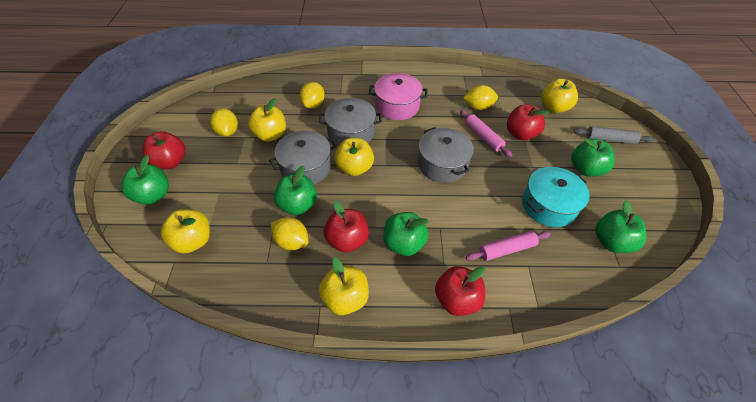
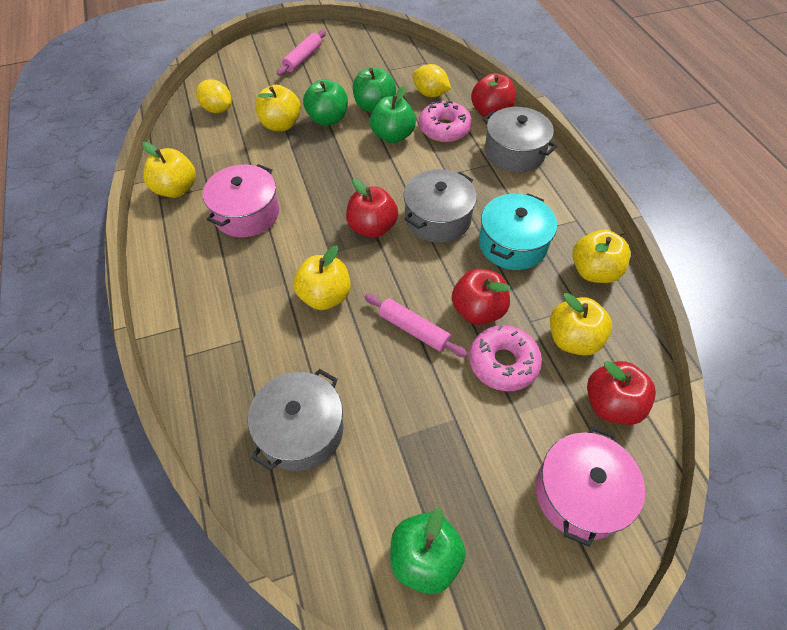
green apple: [121,155,169,205] [274,166,317,215] [383,212,429,256] [571,138,615,177] [595,200,646,253] = 5 -> [303,79,348,126] [353,67,396,112] [370,86,416,143] [390,508,466,594] = 4
grey rolling pin: [574,126,654,144] = 1 -> none = 0
pink donut: none = 0 -> [419,101,472,142] [469,325,542,391] = 2
pink pot: [369,73,428,120] = 1 -> [203,164,279,237] [536,426,645,547] = 2
yellow lemon: [210,108,238,137] [271,217,308,250] [299,82,325,109] [463,85,498,110] = 4 -> [196,79,232,113] [413,64,451,97] = 2

